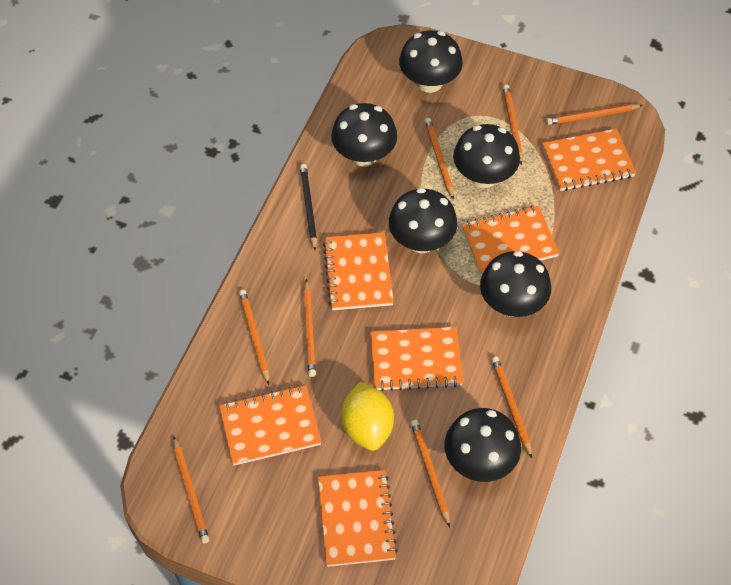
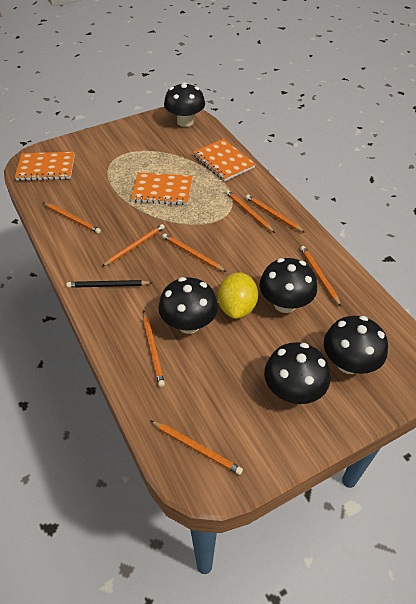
black mushroom: [331,103,397,167] [389,188,458,253] [399,30,463,93] [445,408,521,482] [453,124,520,188] [480,251,551,317] = 6 -> [158,277,218,334] [164,82,205,127] [260,258,317,313] [264,342,330,404] [324,316,388,374] = 5
orange notebook: [219,385,322,465] [318,470,398,567] [323,232,394,310] [370,327,463,391] [461,206,559,275] [542,129,636,191] = 6 -> [15,152,75,181] [131,172,192,205] [193,139,256,182] = 3

